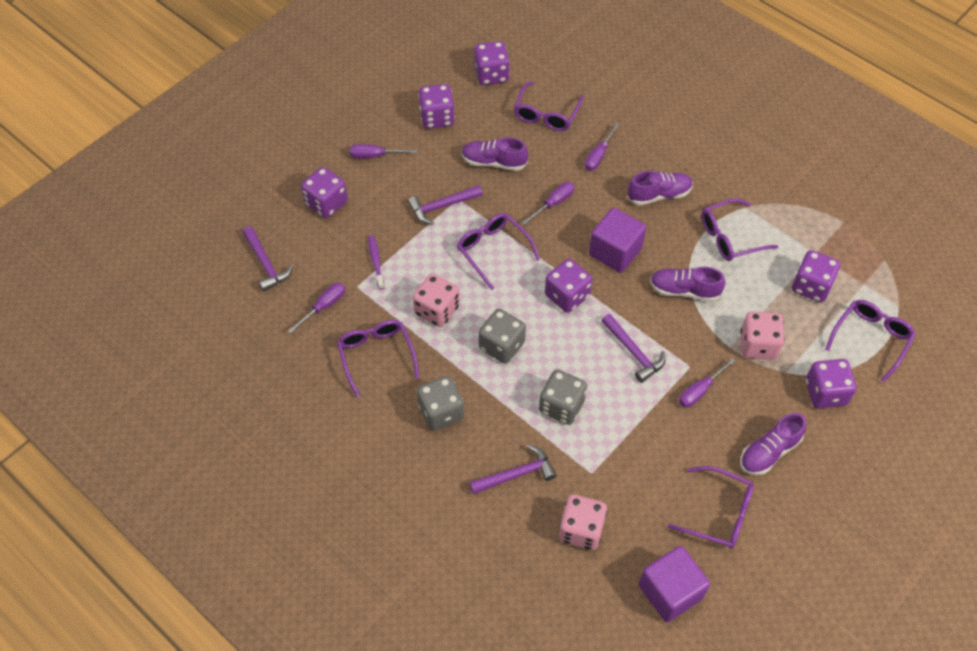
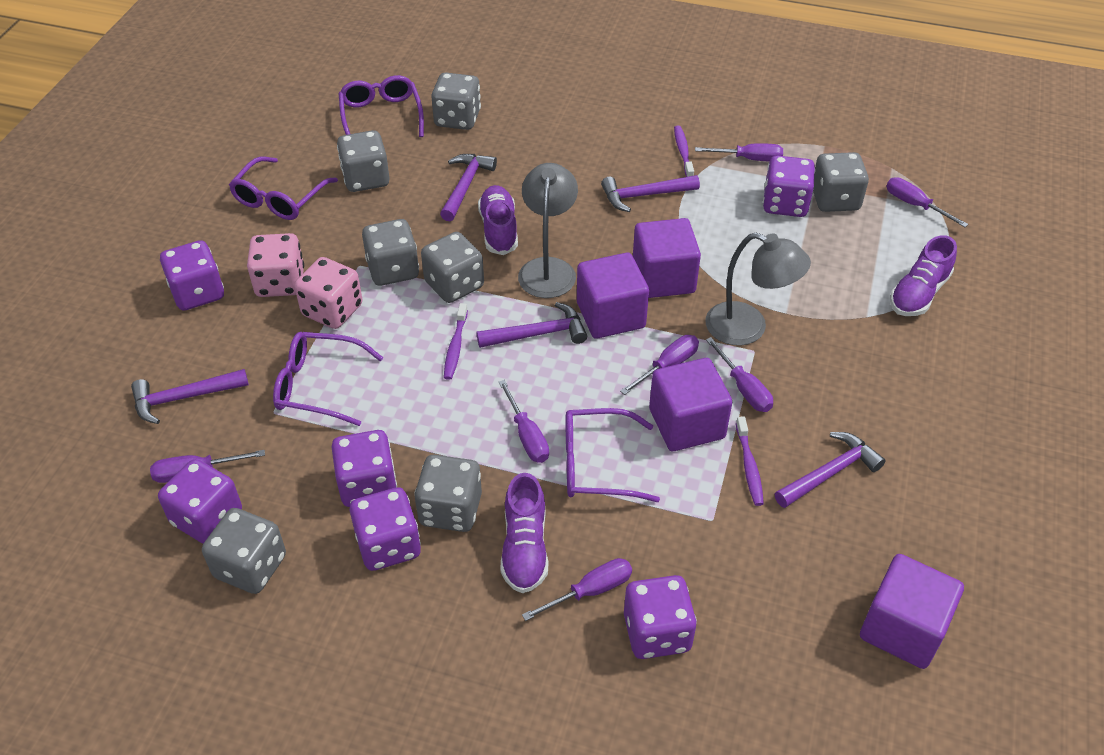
grey dice: [417,376,464,431] [478,309,526,364] [539,369,587,425] = 3 -> [202,508,286,594] [337,130,390,192] [362,219,419,286] [414,455,482,532] [421,232,484,303] [431,72,481,130] [813,152,869,212] = 7
grey lamp: none = 0 -> [518,163,578,298] [705,233,811,346] = 2
pink dice: [413,274,460,327] [559,494,607,550] [740,311,785,360] = 3 -> [247,233,304,297] [294,257,363,329] = 2
purple cube: [589,207,646,273] [639,546,710,622] = 2 -> [577,253,649,339] [633,218,701,298] [649,358,732,451] [860,554,964,669] = 4
purple glasses: [337,320,419,398] [457,213,540,290] [514,81,584,131] [668,466,754,549] [701,198,779,261] [825,300,916,382] = 6 -> [229,157,338,220] [273,332,384,426] [339,75,424,137] [566,408,660,502] = 4
purple hammer: [243,227,293,292] [408,185,483,225] [469,445,557,494] [602,314,665,383] = 4 -> [131,369,249,424] [440,154,497,221] [477,302,587,348] [601,175,700,212] [775,432,886,508] = 5
purple screwdriver: [288,283,345,333] [350,144,417,158] [522,182,574,225] [584,123,620,171] [679,358,736,407] = 5 -> [150,450,265,483] [499,380,549,463] [522,558,632,621] [620,335,699,395] [695,143,783,162] [706,337,773,412] [886,177,968,227] = 7
purple shoe: [461,137,528,171] [627,171,693,206] [650,267,725,302] [740,413,806,475] = 4 -> [478,185,518,255] [500,473,548,593] [890,235,957,316] = 3
purple toothbrush: [368,235,384,290] = 1 -> [444,303,468,380] [674,126,694,177] [736,416,764,506] = 3

